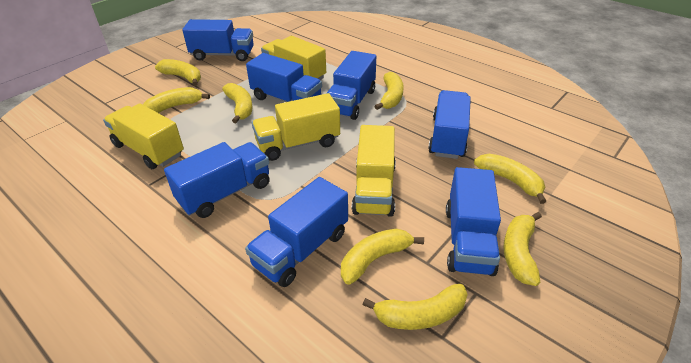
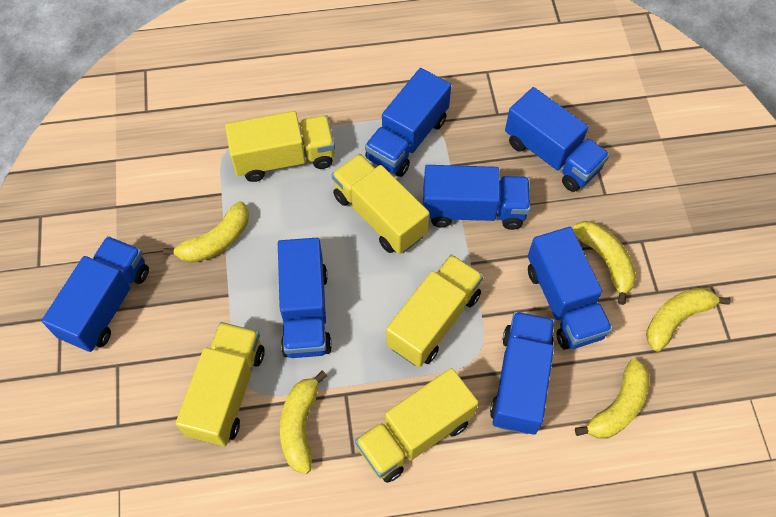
yellow banana: [143,87,210,113] [155,59,201,86] [222,83,253,123] [341,228,424,285] [363,284,468,330] [374,72,404,110] [474,154,547,204] [503,212,542,286] = 8 -> [163,201,249,263] [280,371,327,474] [573,221,636,305] [575,359,650,439] [646,288,731,351] = 5
yellow truck: [103,103,184,169] [252,93,340,161] [261,36,326,80] [352,125,396,217] = 4 -> [176,322,265,447] [225,111,335,182] [332,154,430,254] [355,368,479,483] [386,255,484,367] = 5

